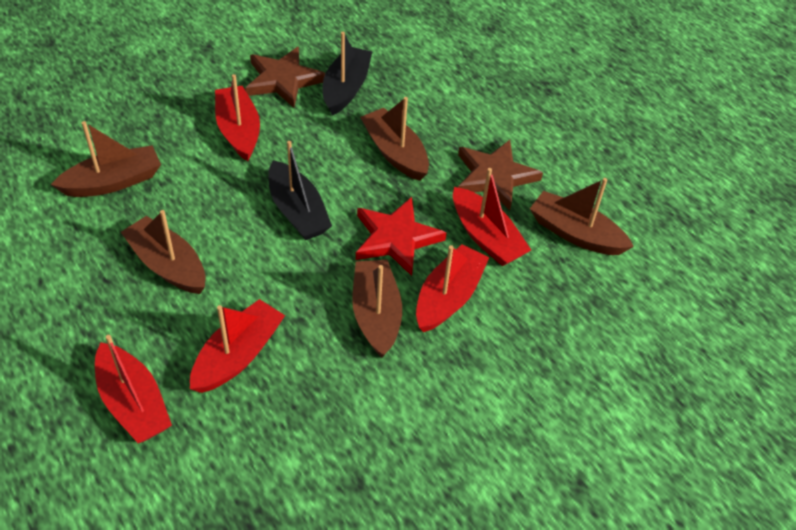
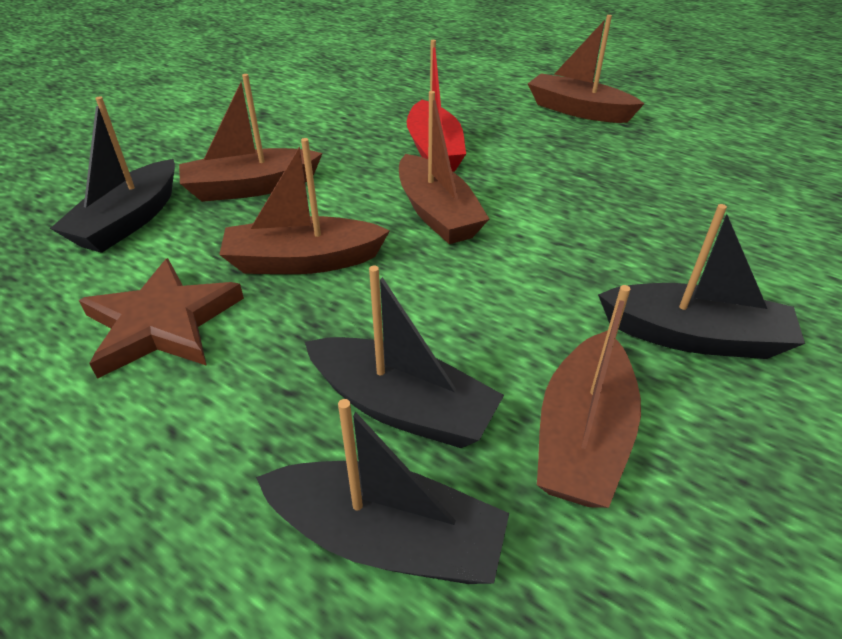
black boat: [268,141,332,240] [323,32,372,115] = 2 -> [50,97,175,253] [256,399,509,584] [305,266,504,448] [598,204,805,359] = 4
brown star: [245,47,325,108] [458,140,543,210] = 2 -> [79,258,244,379] = 1
red boat: [95,335,172,443] [190,299,285,393] [215,74,260,161] [416,244,489,332] [453,168,531,266] = 5 -> [407,40,466,172] = 1
red star: [356,197,446,276] = 1 -> none = 0

